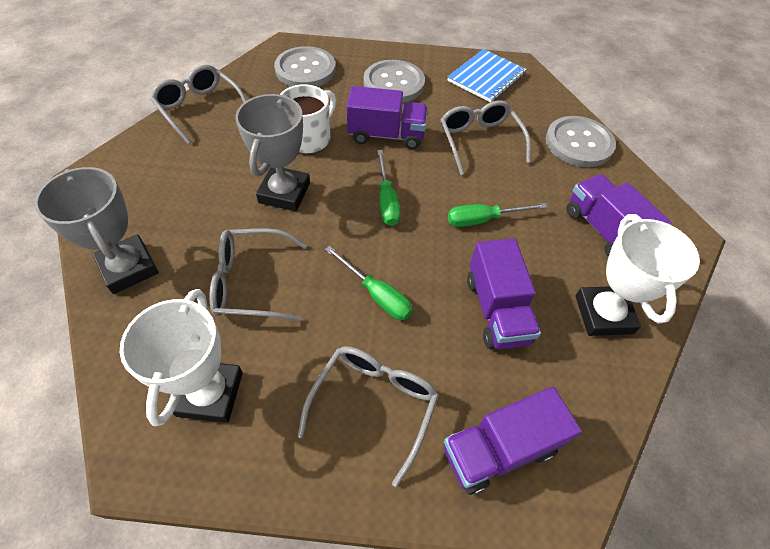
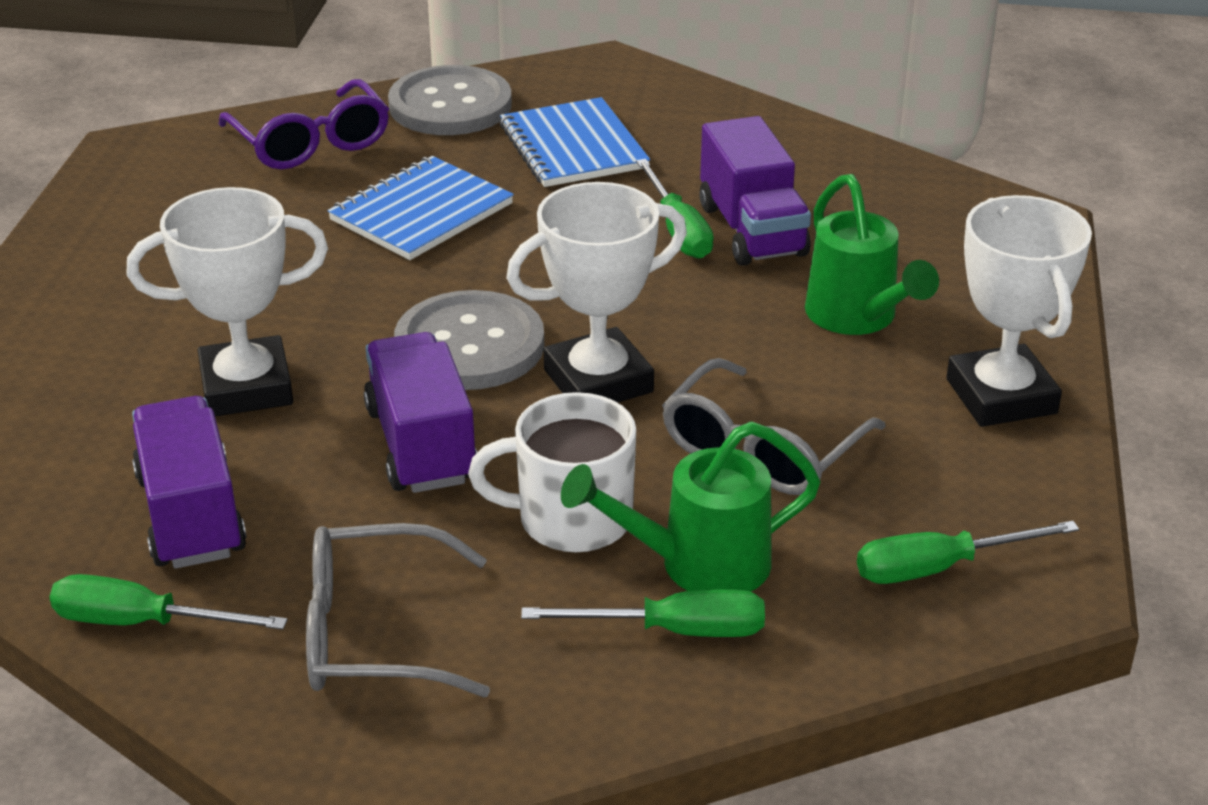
blue notebook: [448,49,527,102] = 1 -> [328,156,514,260] [500,97,650,187] = 2
green screwdriver: [325,246,413,320] [377,150,401,226] [448,203,547,227] = 3 -> [49,574,288,630] [521,589,765,637] [636,159,714,259] [857,521,1079,584] = 4
green watering can: none = 0 -> [561,422,821,592] [805,174,939,335] = 2
grey button: [274,46,336,87] [363,60,425,103] [545,116,616,167] = 3 -> [388,65,512,135] [394,290,544,390] = 2
grey glasses: [150,65,247,144] [209,228,307,322] [298,346,439,487] [440,100,531,175] = 4 -> [306,523,490,697] [662,358,886,495] = 2
grey trophy: [34,167,159,294] [235,94,310,211] = 2 -> none = 0
purple glasses: none = 0 -> [219,79,389,170] = 1
purple truck: [346,86,428,149] [444,387,582,495] [467,238,541,349] [566,174,672,257] = 4 -> [132,396,247,569] [364,332,477,493] [699,116,811,266] = 3
white trophy: [120,289,243,426] [575,214,700,336] = 2 -> [127,187,328,416] [506,182,687,403] [946,195,1092,427] = 3

